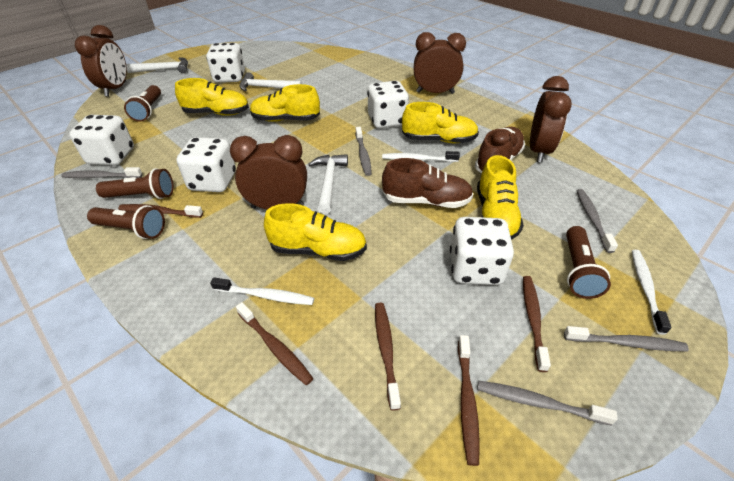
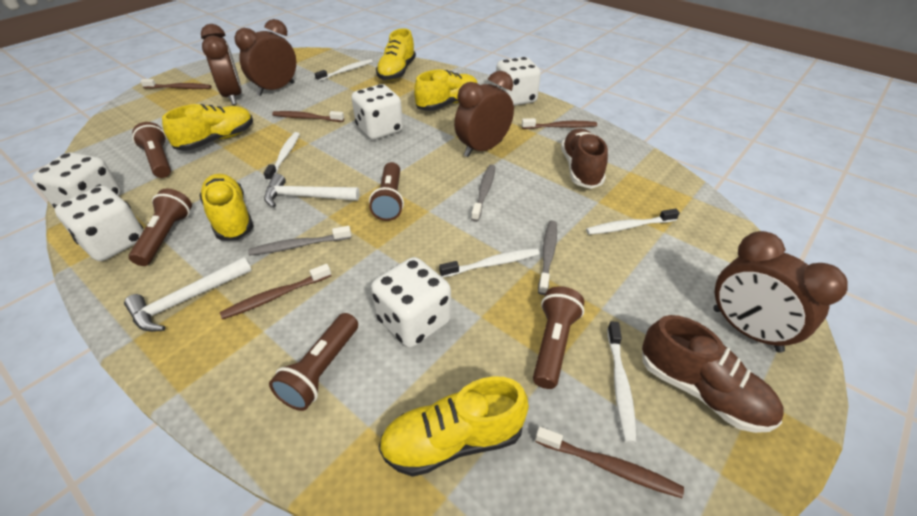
brown flashlight: [87,205,165,239] [96,168,174,199] [124,85,161,122] [566,226,611,299] = 4 -> [129,189,192,266] [132,122,171,178] [269,313,358,411] [369,162,404,221] [533,286,584,389] = 5
grey toothbrush: [61,167,143,178] [355,127,372,176] [477,381,617,426] [564,326,689,351] [577,189,618,253] = 5 -> [248,226,351,256] [471,164,495,222] [538,221,557,295] = 3
white hammer: [126,57,188,73] [239,72,302,91] [308,154,348,214] = 3 -> [124,257,252,332] [264,174,360,208] = 2
white toothbrush: [210,277,314,305] [382,151,460,162] [632,250,671,335] = 3 -> [264,132,300,181] [314,59,373,81] [439,248,540,278] [586,209,680,235] [607,321,637,443] = 5

